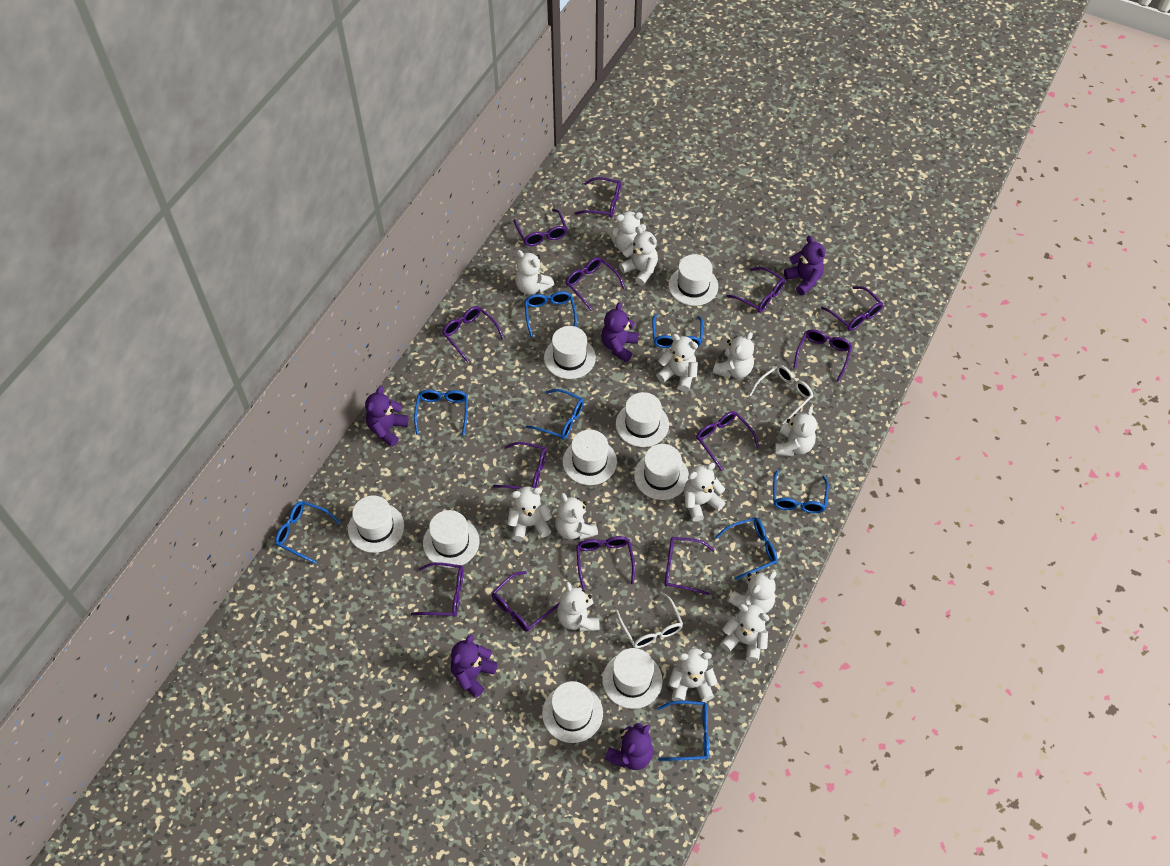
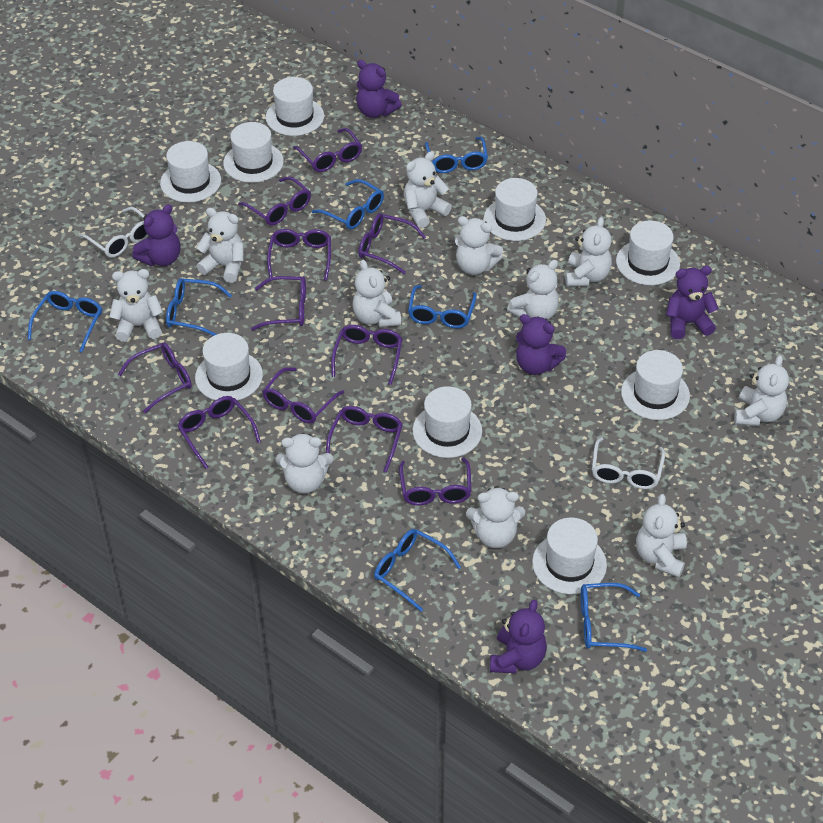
blue glasses: [275,501,341,564] [414,390,468,436] [525,291,577,338] [526,389,584,440] [652,314,703,348] [658,700,709,761] [715,517,778,580] [773,470,829,513] = 8 -> [28,291,102,353] [166,278,232,336] [312,179,384,229] [374,529,461,612] [408,285,477,328] [425,137,488,173] [581,583,647,652] = 7
purple glasses: [411,562,464,617] [442,306,504,363] [491,571,560,632] [493,442,547,489] [514,209,567,246] [566,257,625,311] [575,177,621,218] [576,536,635,590] [664,537,715,595] [696,411,760,471] [726,267,785,313] [793,329,852,382] [821,286,883,331] = 13 -> [118,343,192,413] [177,396,261,469] [238,176,311,226] [251,276,306,330] [262,367,344,424] [267,229,331,280] [293,128,362,172] [326,406,403,473] [331,325,402,385] [358,213,426,274] [399,457,471,505] = 11
white teddy bear: [507,486,552,541] [515,250,554,295] [555,493,598,540] [557,582,600,631] [607,211,646,251] [619,226,658,286] [656,334,698,392] [669,648,718,702] [684,463,725,522] [713,332,754,379] [720,604,769,662] [728,571,777,614] [775,407,817,456] = 13 -> [109,269,163,342] [196,208,244,283] [275,433,333,493] [352,260,401,328] [404,152,452,228] [454,216,503,275] [466,486,525,548] [507,260,559,320] [565,217,612,287] [636,494,687,578] [734,355,789,426] = 11

